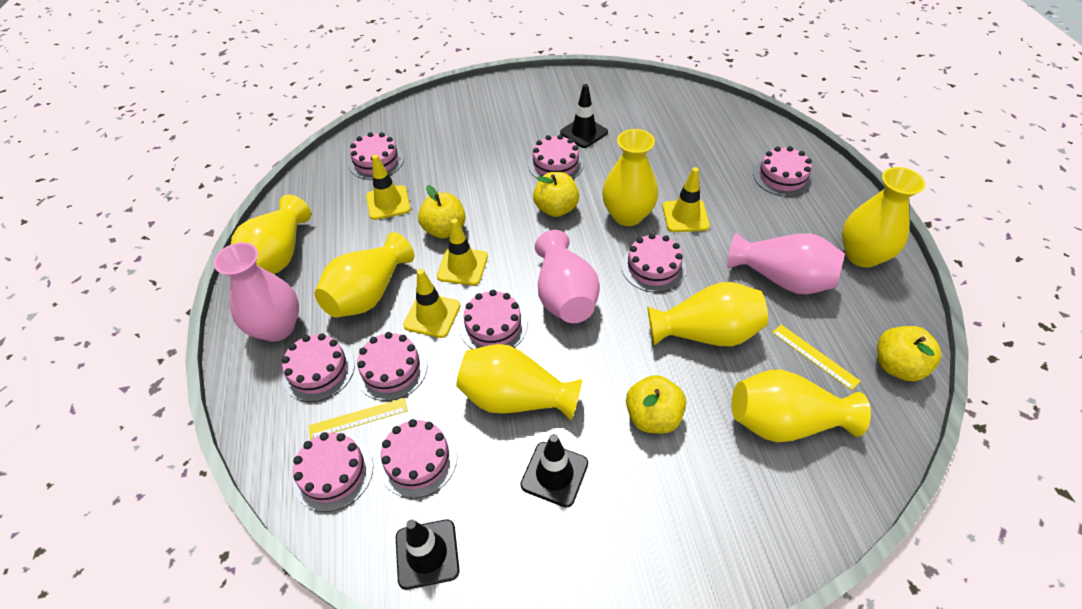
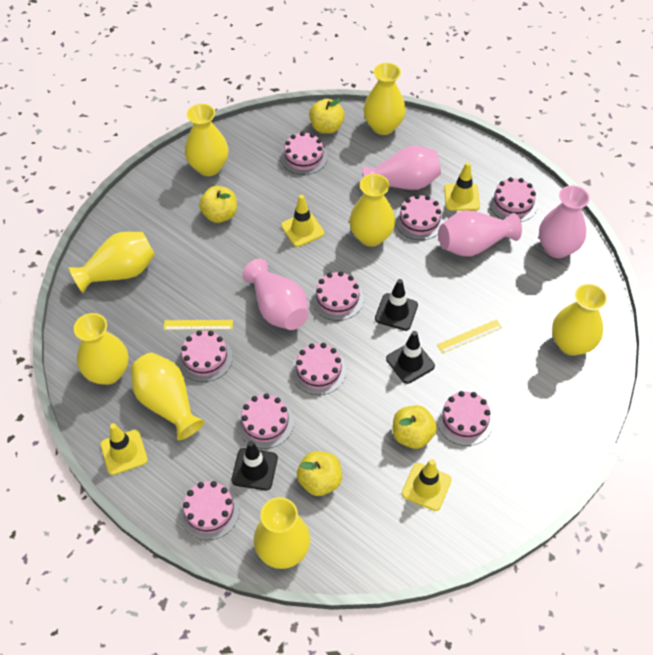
pink vase: [213,242,299,342] [535,230,600,323] [728,233,845,294] = 3 -> [242,259,308,330] [362,145,441,190] [438,210,522,256] [539,186,590,258] = 4
yellow vase: [231,195,311,274] [315,232,414,318] [456,344,582,420] [602,129,658,226] [648,282,768,346] [732,369,871,442] [842,167,925,268] = 7 -> [69,232,155,293] [74,313,129,385] [131,353,205,440] [185,104,229,176] [254,497,310,569] [349,174,395,247] [363,63,406,135] [552,284,608,356] = 8

